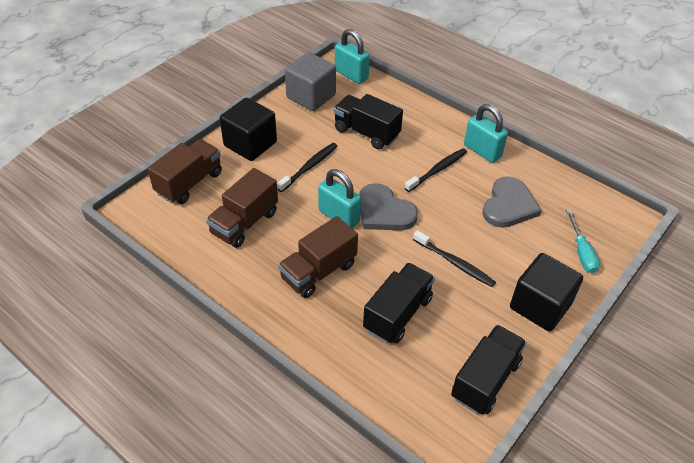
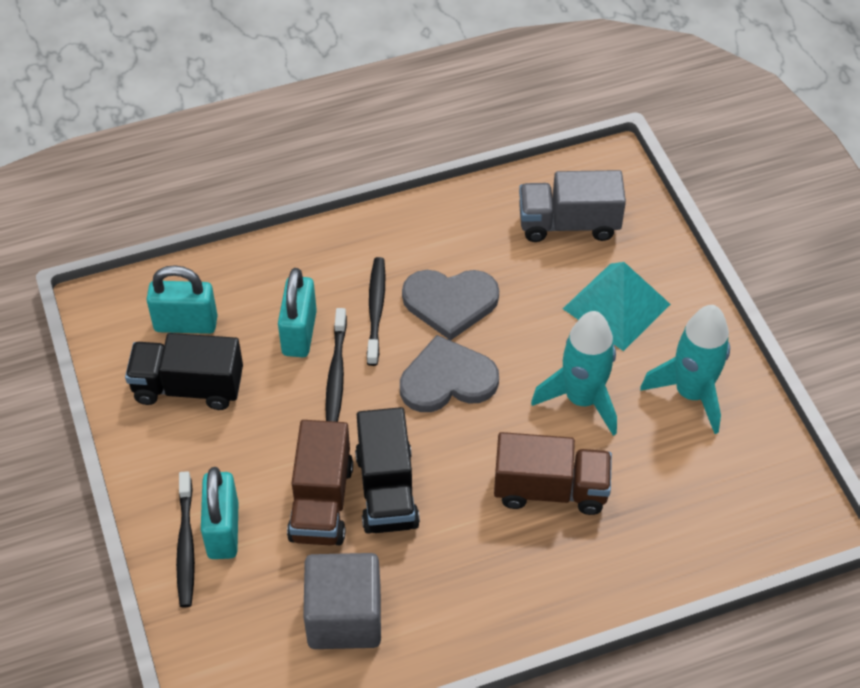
black cube: [220,98,277,161] [510,253,583,331] = 2 -> none = 0
black truck: [334,94,403,150] [363,263,435,343] [451,325,527,415] = 3 -> [125,333,243,410] [355,407,420,534] = 2
brown truck: [148,139,222,204] [206,168,278,248] [278,216,358,298] = 3 -> [287,420,353,545] [494,432,612,515] = 2
grey truck: none = 0 -> [519,170,626,242] = 1
turquoise pyramid: none = 0 -> [563,262,671,351] = 1
turquoise rocket: none = 0 -> [531,311,617,436] [640,305,730,434] = 2
turquoise screwdriver: [566,210,600,273] = 1 -> none = 0

